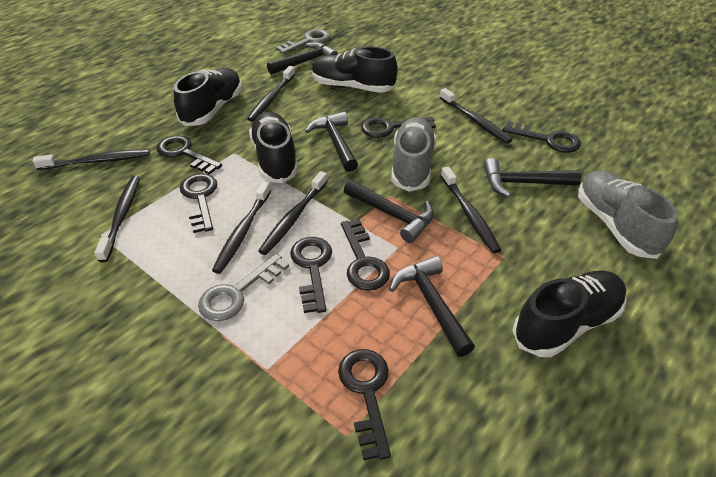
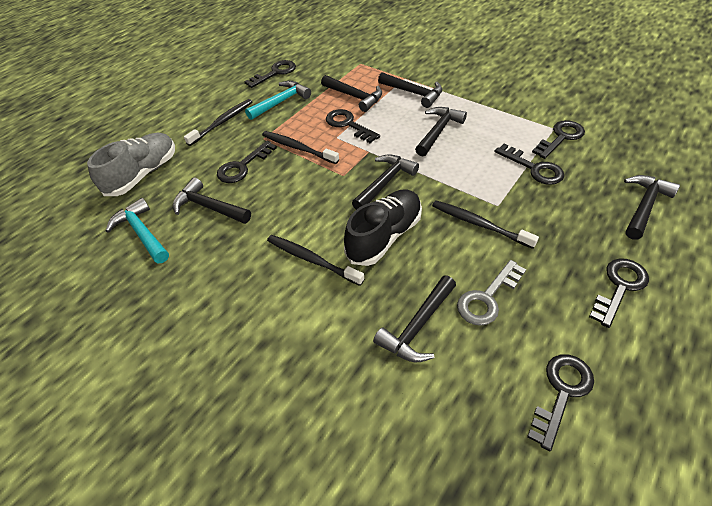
black hammer: [267,42,338,75] [305,112,358,172] [344,180,434,243] [389,256,475,357] [483,158,581,197] = 5 -> [173,177,251,224] [321,75,382,112] [352,154,419,210] [373,275,456,362] [378,72,442,108] [415,107,467,157] [624,175,680,240] = 7
black shoe: [174,68,242,126] [249,112,298,183] [312,46,397,93] [513,270,627,357] = 4 -> [344,189,422,266] = 1
black toothbrush: [33,149,150,170] [95,176,140,262] [212,181,272,274] [247,66,295,122] [258,171,328,255] [439,88,512,144] [441,166,501,253] = 7 -> [184,99,252,146] [262,131,339,164] [267,235,364,286] [432,200,539,249] = 4
grey key: [198,254,289,321] [276,29,330,54] = 2 -> [457,260,526,326] = 1
grey shoe: [391,117,436,192] [578,170,678,259] = 2 -> [87,133,175,196] = 1
turquoise hammer: none = 0 -> [106,198,169,263] [245,81,311,120] = 2

